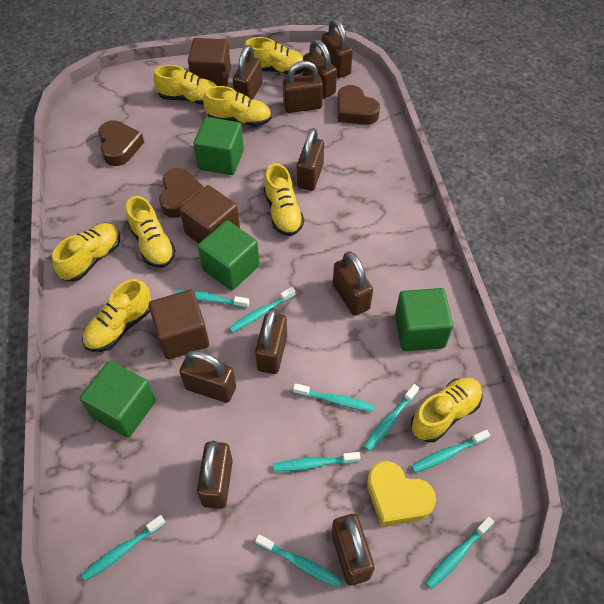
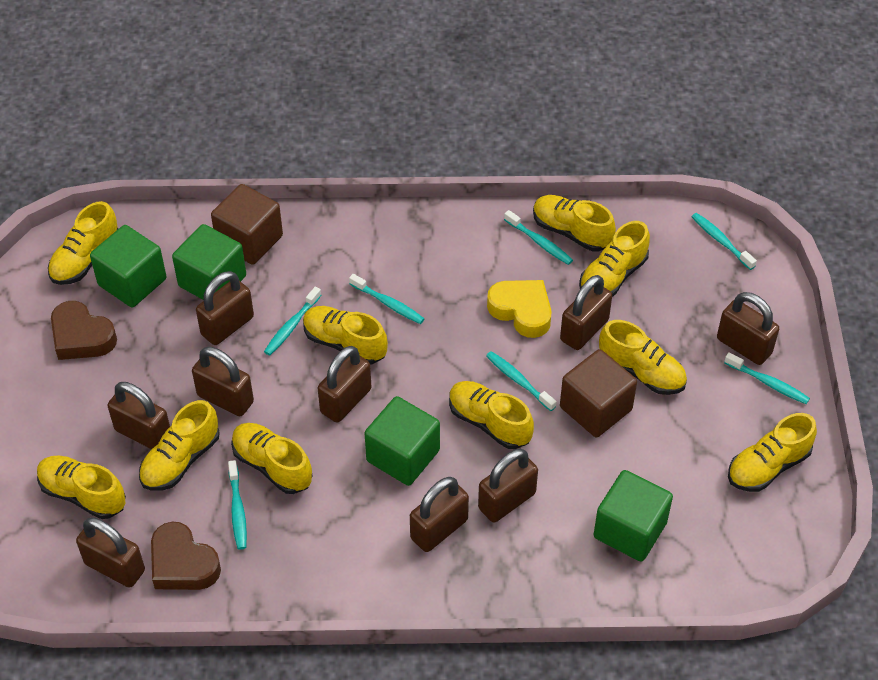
brown cube: [149,290,209,359] [179,185,240,244] [188,38,231,87] = 3 -> [211,184,283,265] [560,349,637,437] = 2
brown heart: [98,120,144,166] [159,168,204,218] [337,85,380,125] = 3 -> [51,301,117,360] [151,522,221,590] = 2
brown padlock: [179,351,236,403] [197,440,233,509] [233,45,262,100] [255,308,287,374] [283,61,323,113] [297,128,324,191] [303,39,337,98] [321,19,353,78] [331,514,375,585] [333,251,373,316] = 10 -> [76,517,145,588] [107,382,170,449] [192,347,254,416] [196,271,254,345] [318,346,371,423] [410,477,469,552] [478,449,538,523] [560,275,612,350] [717,292,779,365] = 9
turquoise toothbrush: [81,515,166,581] [175,290,249,308] [229,287,295,333] [255,534,342,588] [273,452,360,471] [293,383,375,412] [364,384,419,451] [411,430,490,473] [425,517,494,589] = 9 -> [228,460,247,550] [264,287,321,355] [349,274,425,324] [486,351,557,411] [504,210,573,265] [692,213,757,270] [724,352,810,404] = 7
yellow shoe: [52,223,120,282] [82,279,151,352] [126,196,176,268] [154,65,217,105] [203,86,272,126] [244,37,303,75] [264,163,304,236] [411,377,483,442] = 8 -> [37,456,126,519] [48,201,118,285] [139,400,220,491] [231,423,312,494] [303,306,388,365] [449,381,534,449] [533,195,616,252] [579,221,650,297] [599,320,687,395] [728,413,817,492] = 10

